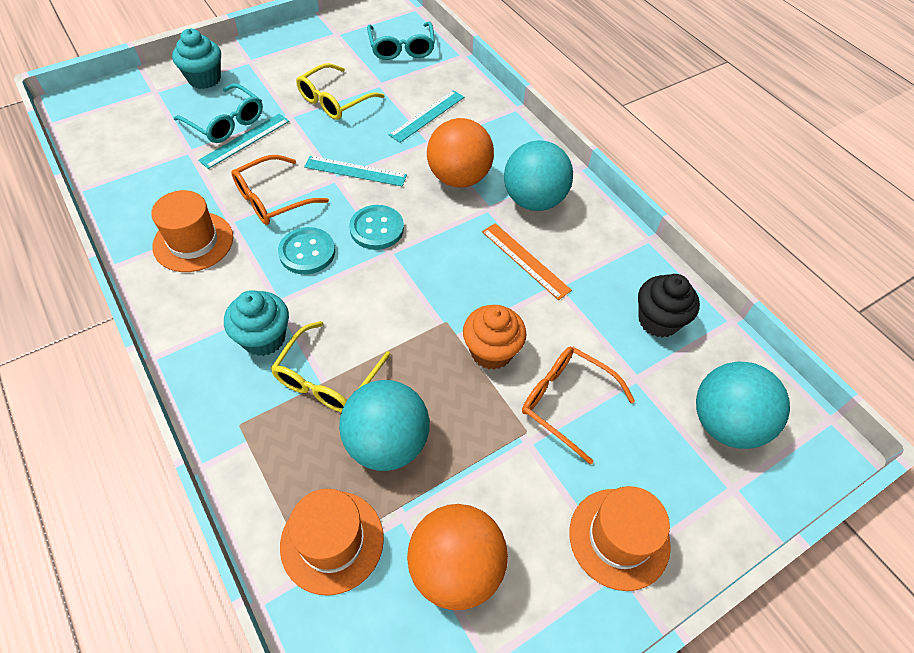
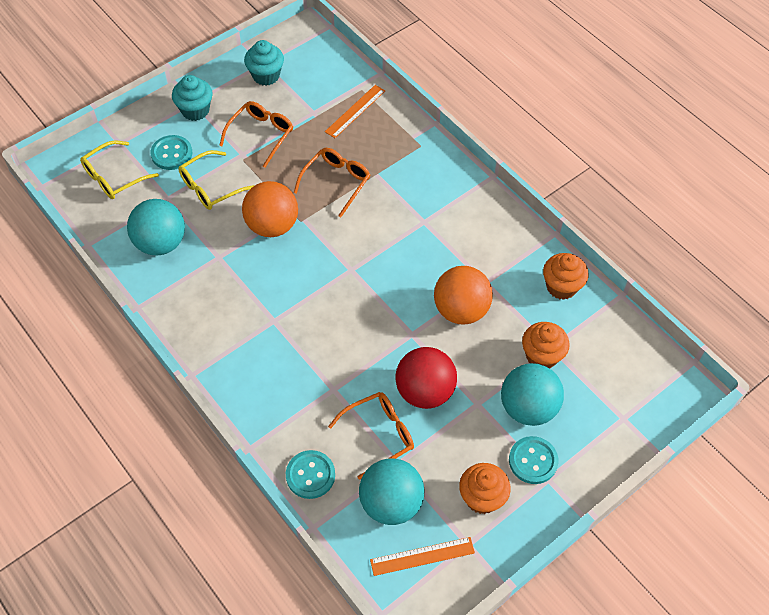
black cupcake: [638,274,700,338] = 1 -> none = 0
orange cupcake: [463,305,527,370] = 1 -> [459,463,511,514] [522,322,570,368] [543,253,589,300] = 3
orange glasses: [231,155,329,225] [522,346,635,464] = 2 -> [219,101,293,168] [294,148,370,217] [328,392,414,480] = 3
orange hat: [151,190,233,272] [280,489,384,596] [569,486,671,591] = 3 -> none = 0
orange ruler: [482,223,572,300] = 1 -> [325,85,385,138] [370,537,475,576] = 2
red ball: none = 0 -> [395,347,457,409] = 1
turquoise button: [278,227,335,274] [349,205,404,250] = 2 -> [150,135,192,170] [286,450,335,499] [509,436,558,484] = 3
turquoise glasses: [174,83,263,143] [367,21,435,60] = 2 -> none = 0
turquoise ruler: [198,114,289,169] [304,156,407,186] [389,90,464,143] = 3 -> none = 0

